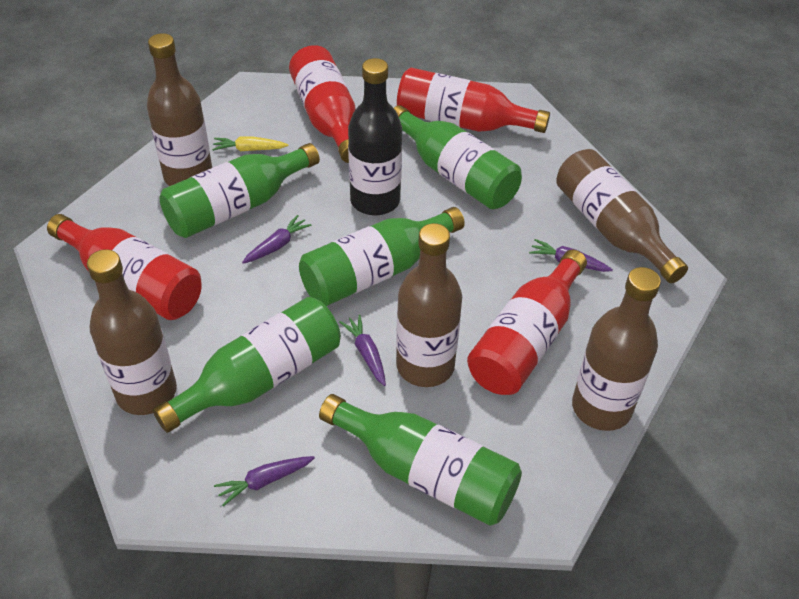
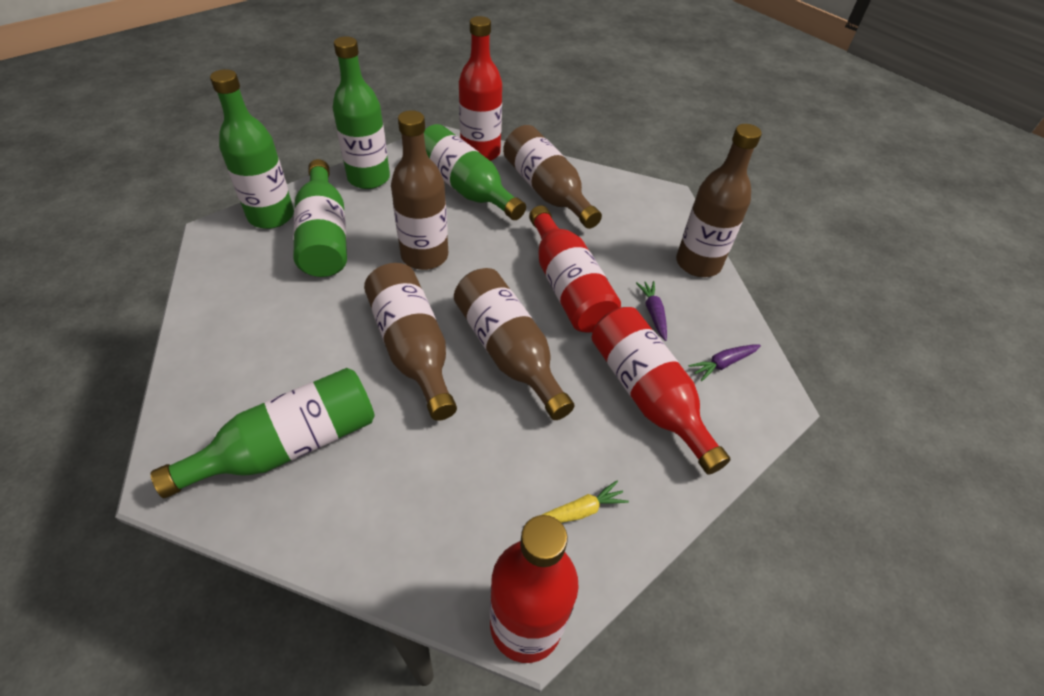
black bottle: [348,58,402,215] = 1 -> none = 0
purple carrot: [214,456,315,506] [242,215,312,264] [339,314,386,386] [529,239,613,272] = 4 -> [636,281,667,341] [689,345,761,381] = 2

